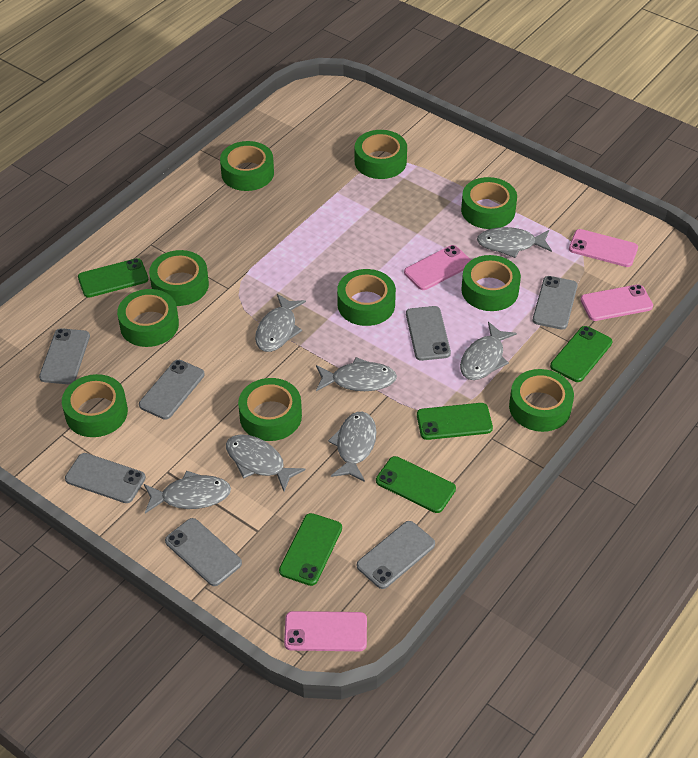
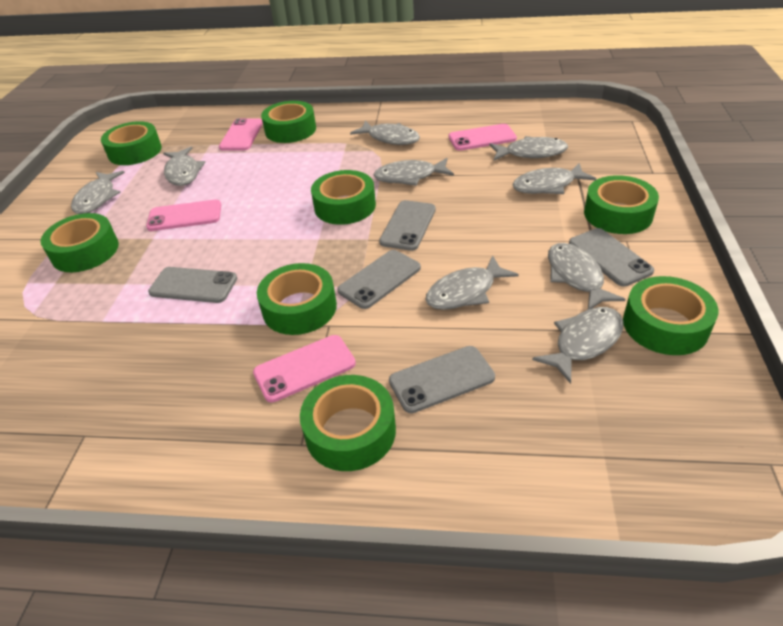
green phone: [78,258,148,298] [279,513,342,586] [376,456,456,513] [417,403,493,440] [550,326,612,382] = 5 -> none = 0
green tape: [62,374,128,437] [117,289,179,347] [149,250,209,306] [220,141,274,191] [238,378,302,441] [337,269,396,326] [355,130,407,179] [461,177,517,229] [461,255,521,311] [509,369,574,432] = 10 -> [41,213,119,272] [101,121,162,165] [257,263,337,335] [261,101,316,143] [300,375,396,471] [311,170,376,225] [584,175,659,234] [623,276,719,355] = 8
grey fish: [144,471,231,513] [226,434,305,492] [255,294,306,352] [316,357,397,391] [328,412,377,482] [460,322,517,380] [477,227,552,258] = 7 -> [71,171,125,214] [163,147,205,186] [350,120,420,145] [373,158,454,186] [425,255,519,310] [489,136,568,160] [512,163,596,194] [532,307,624,384] [548,243,626,309] = 9
grey phone: [39,328,90,384] [65,453,146,503] [139,360,205,420] [165,518,242,586] [357,521,435,589] [406,306,451,361] [533,276,578,330] = 7 -> [148,267,237,303] [337,250,421,309] [379,200,436,251] [389,346,495,413] [569,228,654,286] = 5

